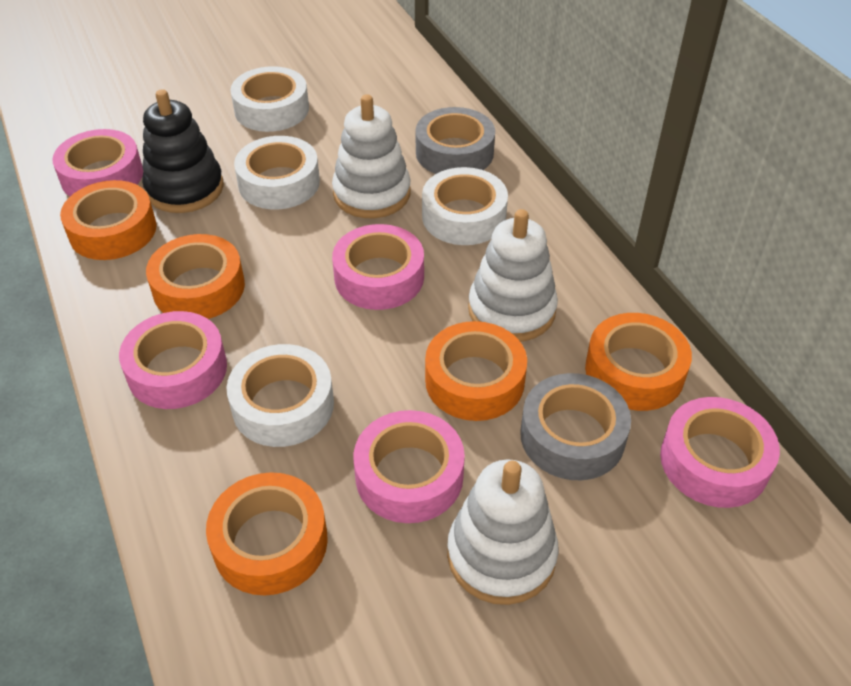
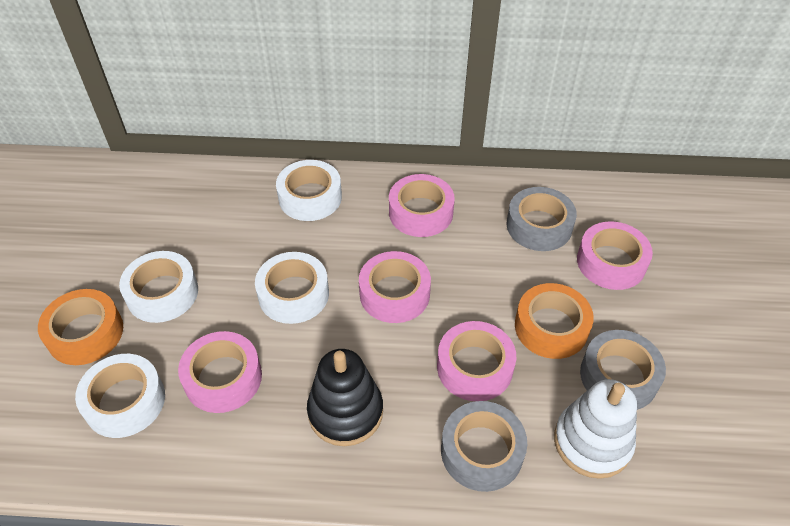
grey tape: [415,107,495,174] [520,373,631,480] = 2 -> [441,401,527,492] [507,187,577,251] [580,330,666,410] = 3
orange tape: [60,180,157,260] [146,234,245,319] [206,472,328,595] [425,321,527,421] [585,313,692,411] = 5 -> [38,289,123,365] [515,283,594,359] = 2
white stacking toy: [332,94,411,218] [447,459,558,605] [468,209,558,342] = 3 -> [554,379,637,479] = 1

